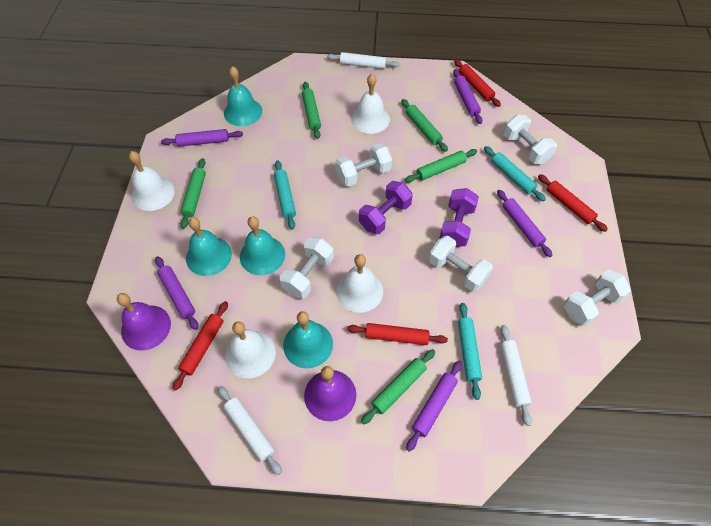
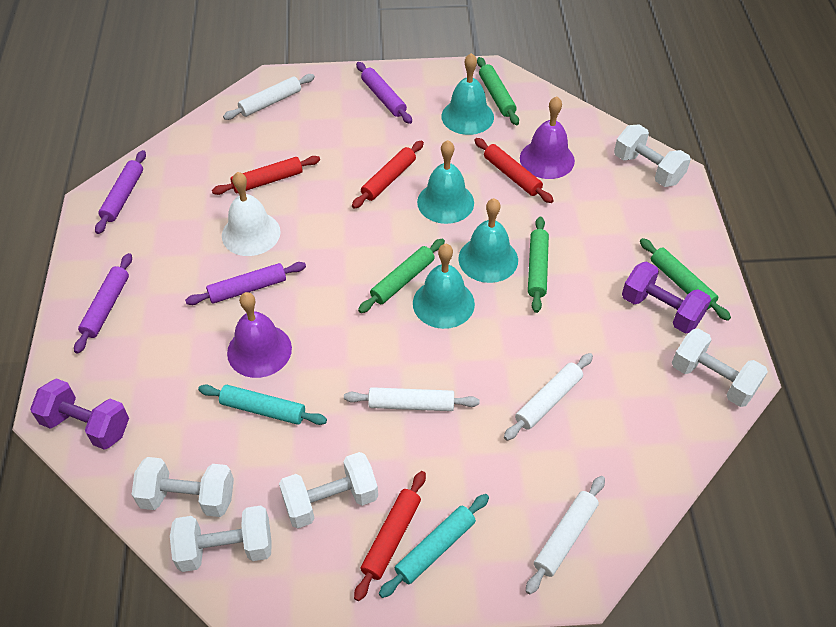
green rolling pin: [181,158,206,229] [302,82,321,139] [361,349,435,425] [401,99,448,152] [405,149,477,182] = 5 -> [358,239,445,313] [477,57,519,125] [528,217,549,313] [640,238,731,321] = 4
purple rolling pin: [155,256,198,330] [161,129,243,147] [406,360,462,452] [453,69,482,124] [497,190,553,257] = 5 -> [74,253,132,354] [95,150,146,234] [185,262,306,305] [356,62,412,124] = 4
turquoise rolling pin: [274,161,296,229] [458,303,482,400] [484,146,546,201] = 3 -> [198,384,327,425] [379,494,489,598] = 2
white bell: [129,151,175,211] [225,321,276,378] [336,254,383,313] [351,74,390,134] = 4 -> [222,172,281,256] = 1
white rolling pin: [218,386,282,475] [327,52,399,69] [500,325,532,426] = 3 -> [223,74,315,120] [344,387,479,411] [504,353,593,440] [526,476,605,595] = 4

